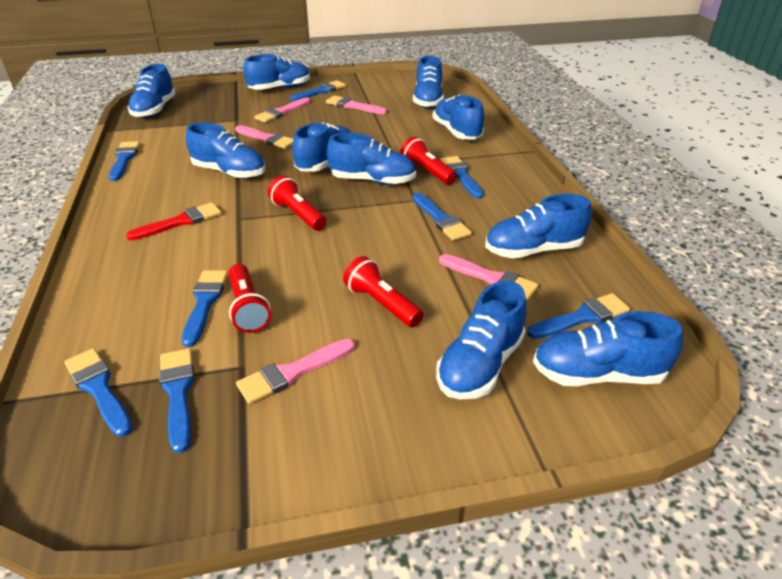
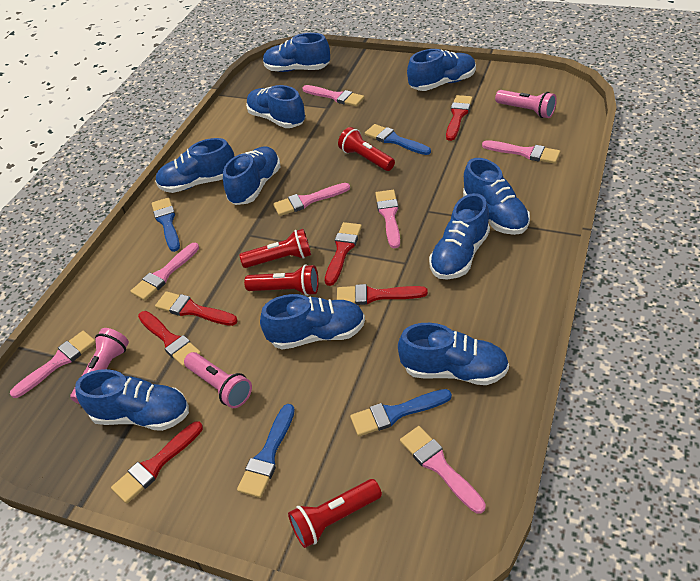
blue brush: [65,348,132,437] [109,141,140,181] [159,348,194,453] [182,270,228,347] [290,80,346,101] [413,193,472,241] [440,156,484,199] [527,293,630,339] = 8 -> [152,197,180,252] [237,404,295,498] [350,389,452,436] [365,124,431,155] = 4
pink brush: [235,125,293,149] [236,339,355,404] [255,98,310,123] [326,95,387,114] [439,254,539,300] = 5 -> [10,331,96,398] [130,243,199,301] [273,183,350,216] [302,85,365,107] [375,190,400,248] [400,426,486,513] [482,140,561,164] = 7
pink flashlight: none = 0 -> [70,328,129,404] [184,352,252,408] [495,90,557,118] = 3
red brush: [126,202,221,241] = 1 -> [111,421,203,504] [138,311,201,367] [155,291,238,326] [325,222,362,286] [337,284,428,305] [446,95,473,141] = 6

